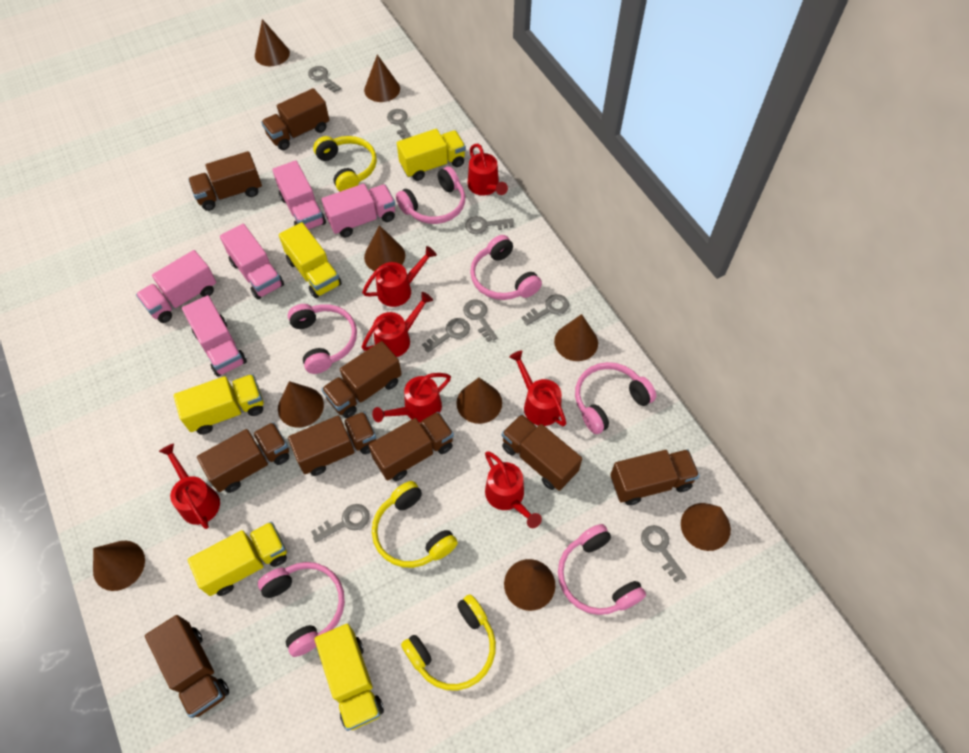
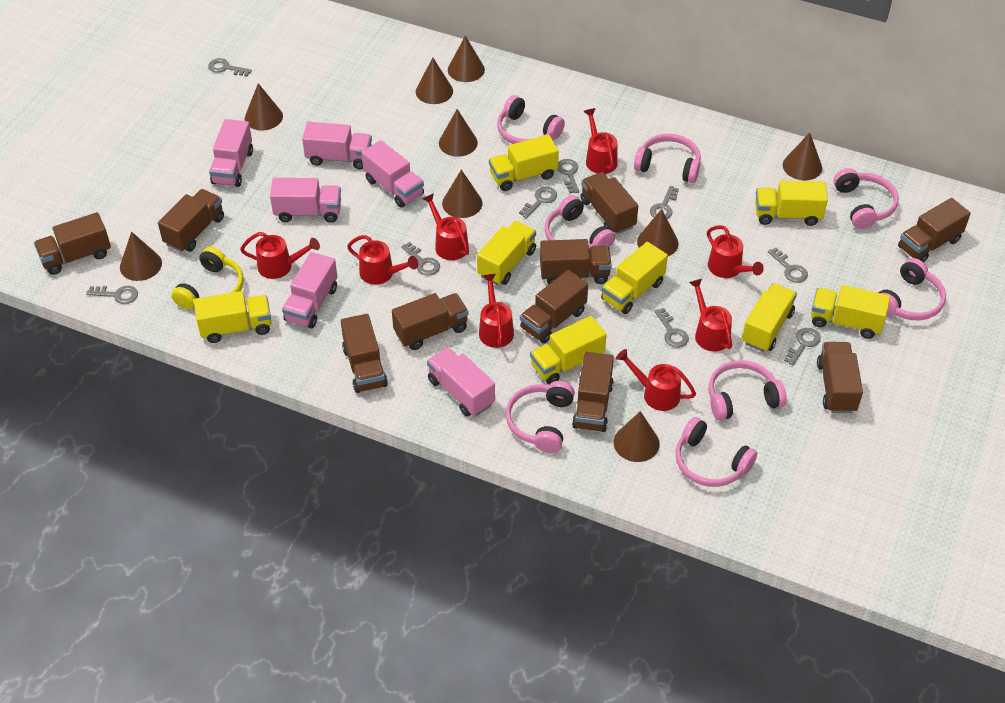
brown truck: [145,615,229,718] [188,151,262,211] [197,422,289,493] [261,88,329,150] [288,412,376,476] [322,341,402,418] [369,412,454,481] [502,414,582,491] [610,449,699,505] = 9 -> [34,212,111,275] [158,189,224,252] [341,314,388,393] [392,293,468,350] [520,270,588,344] [540,239,612,284] [572,352,614,432] [580,172,638,234] [817,342,863,413] [898,198,971,263] = 10
grey key: [308,66,341,93] [311,504,370,543] [387,109,411,140] [422,318,470,353] [463,300,497,342] [465,216,514,234] [521,294,569,326] [641,525,687,583] = 8 -> [86,286,138,304] [208,58,252,76] [401,242,440,276] [519,187,557,218] [557,159,579,193] [650,186,679,219] [654,308,689,348] [768,247,808,283] [784,328,821,366] = 9
pink headphones: [258,562,345,657] [288,304,357,374] [396,166,465,224] [470,235,542,300] [558,524,646,615] [575,362,656,434] = 6 -> [497,95,565,144] [506,381,575,453] [545,195,615,249] [634,134,701,183] [675,417,757,487] [709,360,787,421] [833,168,899,229] [879,258,946,320] = 8
pink truck: [136,250,216,323] [182,295,247,377] [220,224,284,300] [272,160,326,230] [322,184,395,237] = 5 -> [209,119,253,187] [270,178,341,223] [282,252,337,329] [302,122,372,169] [362,140,424,208] [427,347,495,416] = 6
red watering can: [159,444,220,529] [362,246,437,307] [362,292,433,357] [372,373,451,423] [468,143,508,196] [485,451,542,528] [509,350,566,426] = 7 -> [240,232,320,279] [347,235,418,285] [422,193,469,260] [479,274,514,348] [584,108,618,174] [616,349,696,411] [689,279,732,352] [707,225,764,278] = 8
yellow headphones: [313,136,377,192] [372,481,458,568] [401,595,496,691] = 3 -> [171,247,244,309] = 1
yellow truck: [174,374,264,435] [188,522,287,596] [279,222,342,298] [314,624,384,731] [397,129,466,181] = 5 -> [194,291,271,343] [477,221,536,285] [489,134,559,191] [530,316,607,385] [601,242,668,314] [742,283,797,352] [755,181,828,226] [811,285,890,339] = 8

